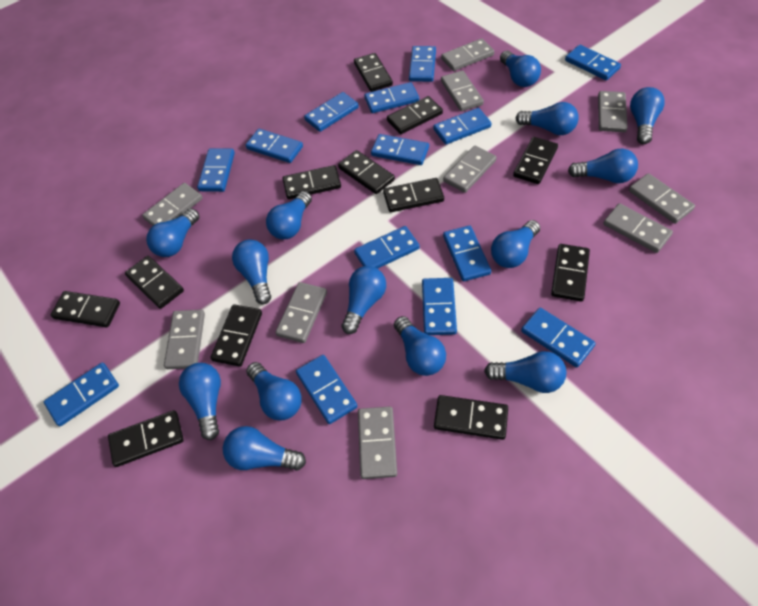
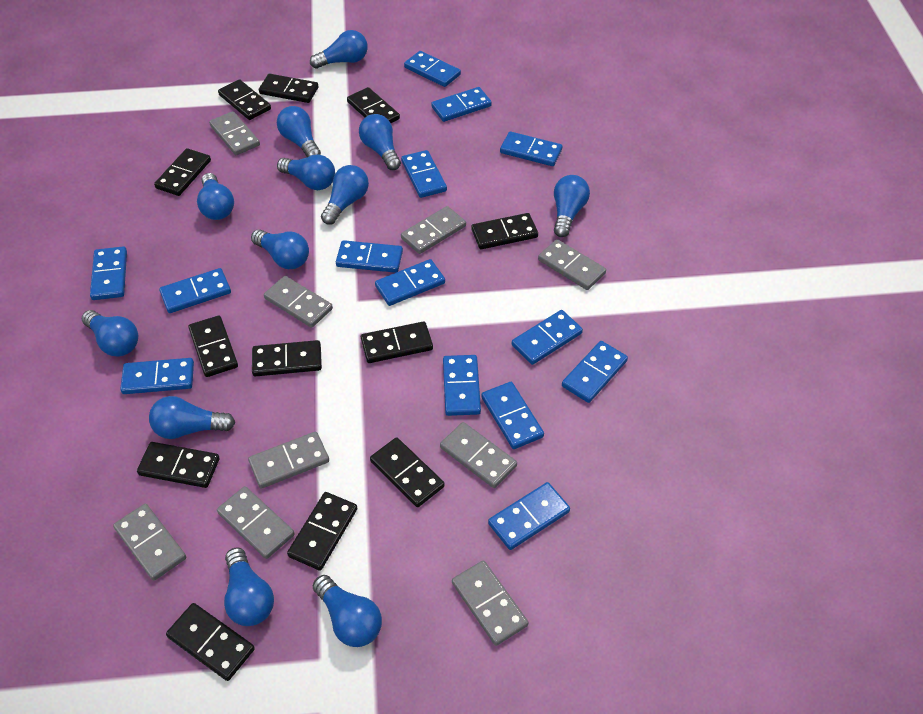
blue light bulb: [146,208,200,257] [179,363,221,440] [223,426,306,471] [232,239,271,304] [246,362,302,420] [266,191,312,239] [342,266,386,334] [394,316,446,376] [484,351,567,393] [491,220,540,268] [500,51,541,87] [516,102,579,135] [568,149,638,183] [630,87,665,144] = 14 -> [82,310,138,357] [149,396,235,439] [197,173,234,220] [224,547,274,626] [251,229,309,269] [277,106,321,157] [277,154,335,190] [310,30,367,69] [313,575,382,647] [321,165,369,225] [359,114,401,170] [554,175,590,237] = 12
grey domino: [142,183,202,226] [164,310,205,369] [275,282,327,343] [358,406,397,479] [441,38,494,71] [441,70,484,111] [443,145,497,193] [598,91,628,132] [603,203,673,253] [629,173,695,224] = 10 -> [113,504,186,581] [209,111,260,155] [217,486,295,559] [248,432,329,489] [264,276,333,328] [401,206,466,254] [440,422,517,488] [452,560,529,646] [538,239,606,290] = 9

